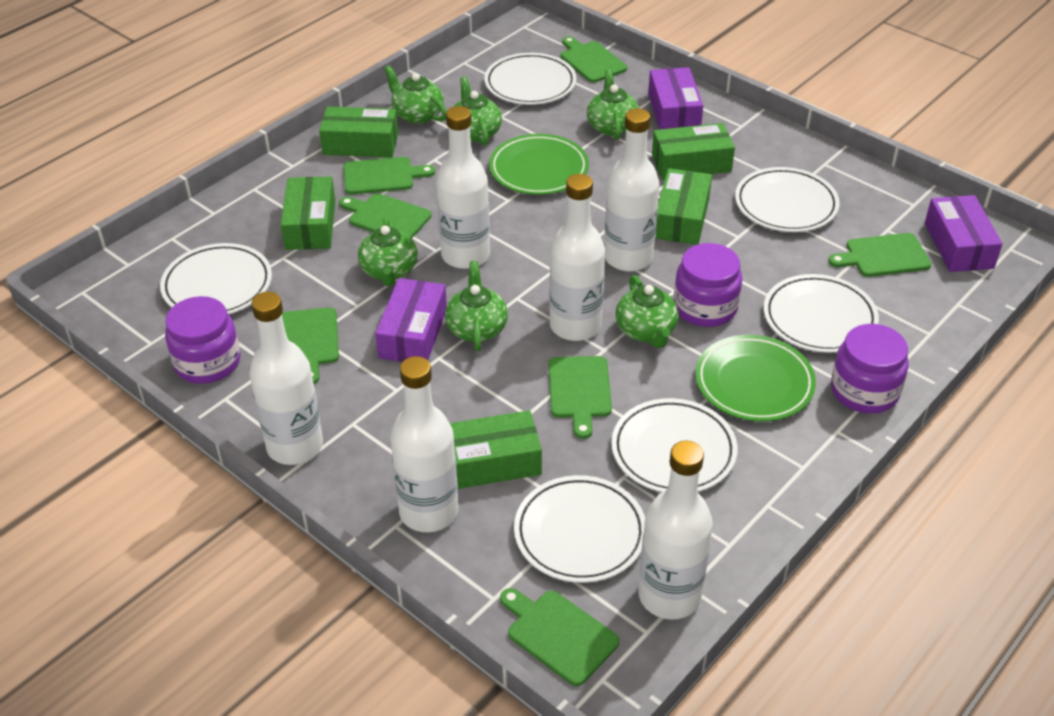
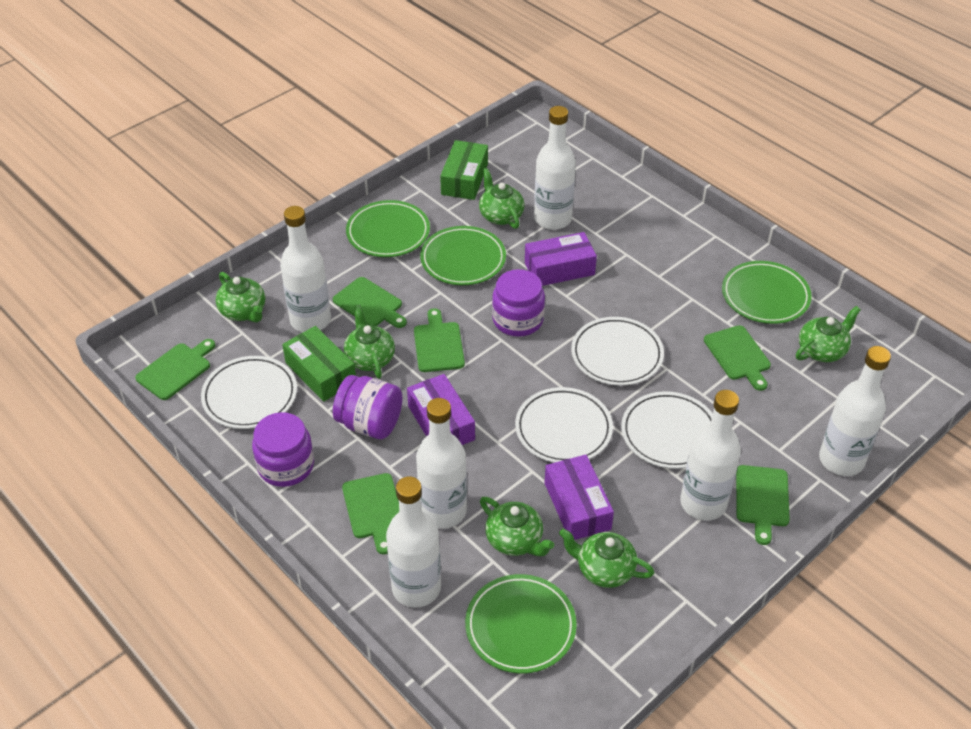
green box: [281,176,335,250] [319,107,398,158] [450,410,542,489] [652,123,735,180] [655,168,712,245] = 5 -> [282,326,356,402] [440,140,488,200] = 2
green cutting board: [282,307,339,384] [339,193,431,238] [343,157,435,194] [500,588,620,686] [548,356,612,439] [561,36,627,83] [828,233,931,277] = 7 -> [135,339,216,400] [333,277,407,328] [342,473,399,554] [414,308,465,372] [704,325,771,391] [736,465,790,545] = 6
green plate: [489,134,589,195] [695,335,816,421] = 2 -> [346,200,430,257] [420,226,506,285] [465,574,577,674] [722,261,812,324] = 4
white plate: [160,243,272,314] [485,53,576,105] [514,475,645,583] [612,398,738,492] [735,167,840,232] [764,274,879,353] = 6 -> [201,356,297,429] [515,387,613,463] [571,317,664,386] [621,391,713,469] = 4

